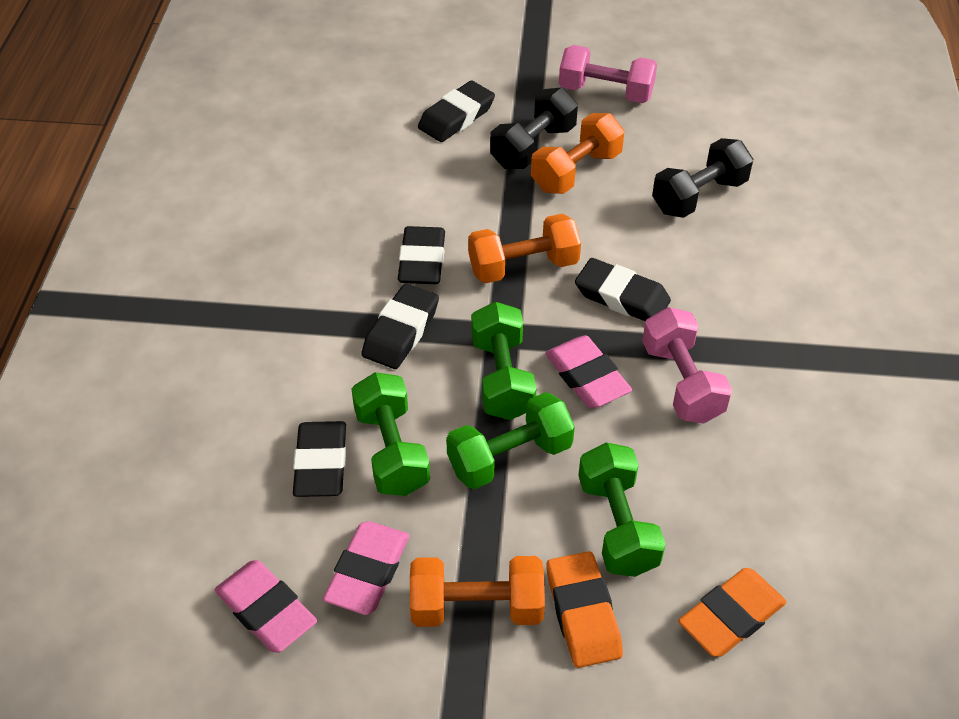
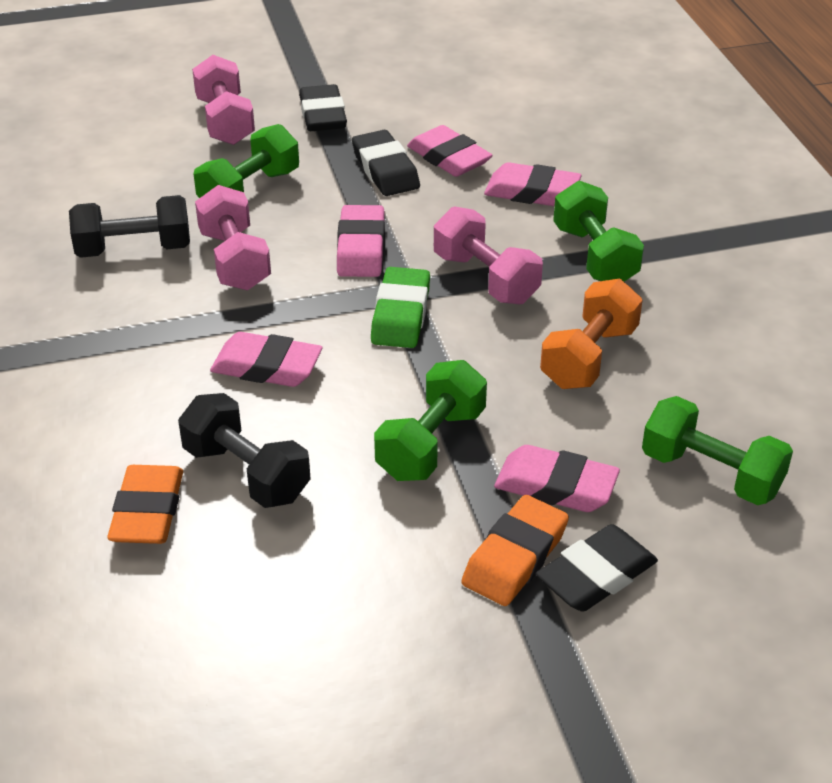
black eraser: [293,421,346,497] [361,283,439,369] [398,226,445,284] [418,81,495,142] [575,258,671,321] = 5 -> [299,84,347,131] [352,130,420,196] [536,524,658,612] = 3
green eraser: none = 0 -> [371,267,430,348] = 1
orange dumbbell: [410,556,545,627] [468,213,581,283] [531,113,625,194] = 3 -> [540,279,643,389] = 1
pink dumbbell: [559,45,657,103] [642,307,732,423] = 2 -> [192,55,255,145] [195,185,271,290] [434,206,543,304] = 3
pink eraser: [215,560,317,653] [323,521,409,615] [545,336,632,408] = 3 -> [210,332,323,387] [337,205,385,277] [407,125,493,177] [484,162,582,206] [494,445,620,512] = 5

